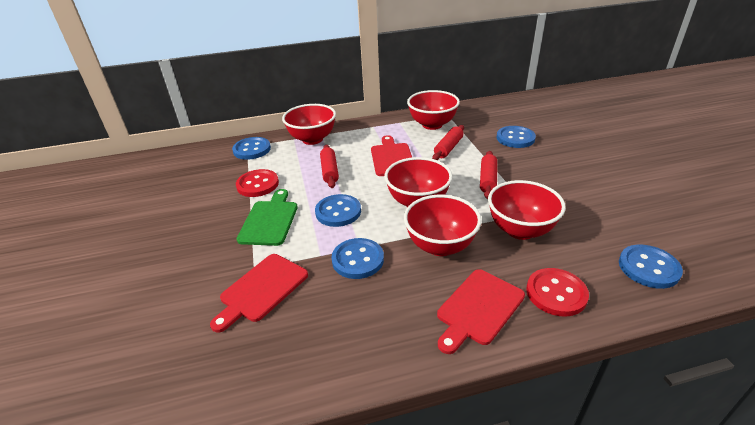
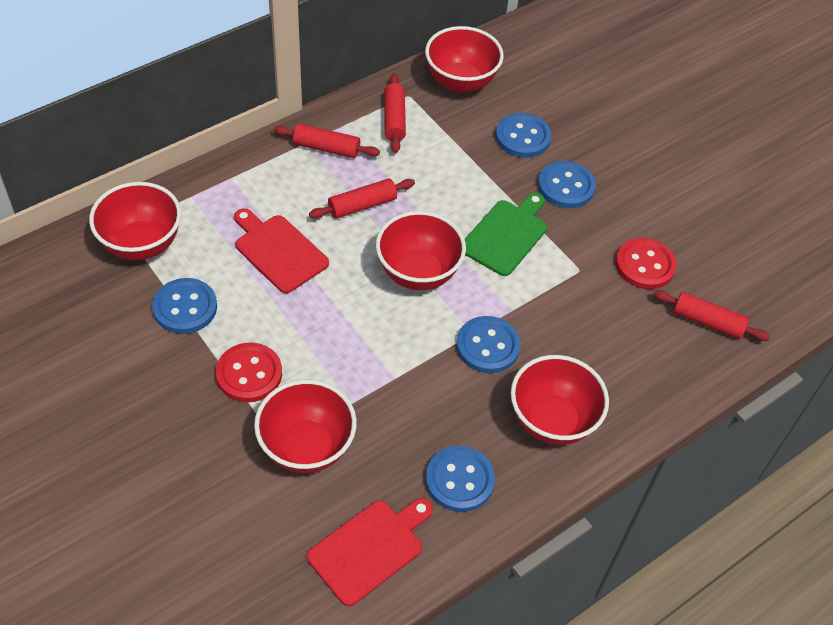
red cutting board: [210,254,308,332] [371,135,412,176] [437,269,525,354] = 3 -> [234,208,329,293] [307,498,433,606] = 2
red rolling pin: [320,145,339,188] [432,125,464,160] [480,151,497,199] = 3 -> [274,124,380,158] [309,178,415,219] [384,73,406,153] [653,290,770,341] = 4

